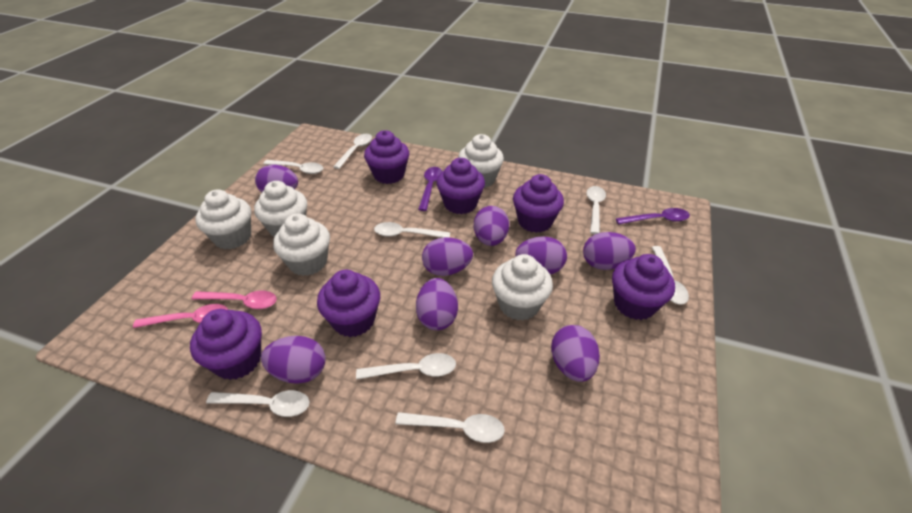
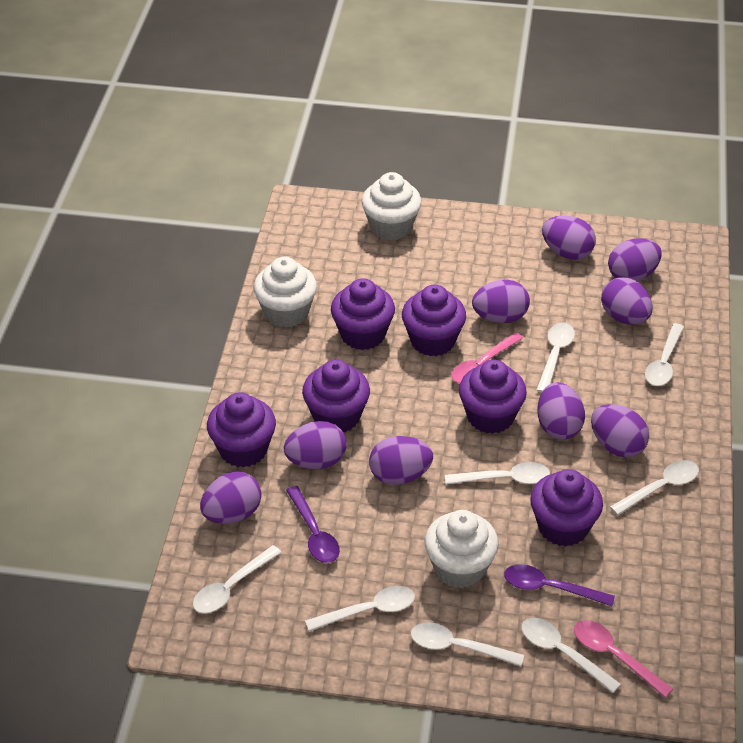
purple egg: [255,165,298,192] [261,336,326,384] [416,278,458,330] [422,237,473,276] [474,206,509,246] [516,236,567,274] [551,325,600,382] [583,232,636,270] = 8 -> [200,472,262,524] [284,421,347,469] [369,436,433,485] [472,280,530,323] [537,382,585,440] [542,215,596,260] [591,404,649,457] [601,277,652,324] [608,238,662,282] = 9
white cupcake: [195,189,251,250] [254,181,307,237] [273,213,330,276] [458,134,504,188] [492,254,553,320] = 5 -> [254,257,317,328] [362,172,421,241] [425,510,499,588] = 3

